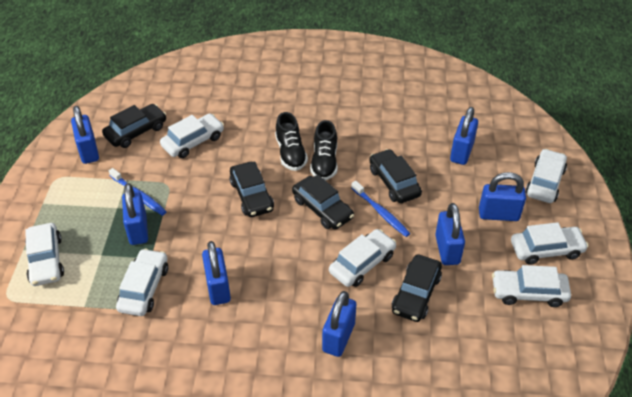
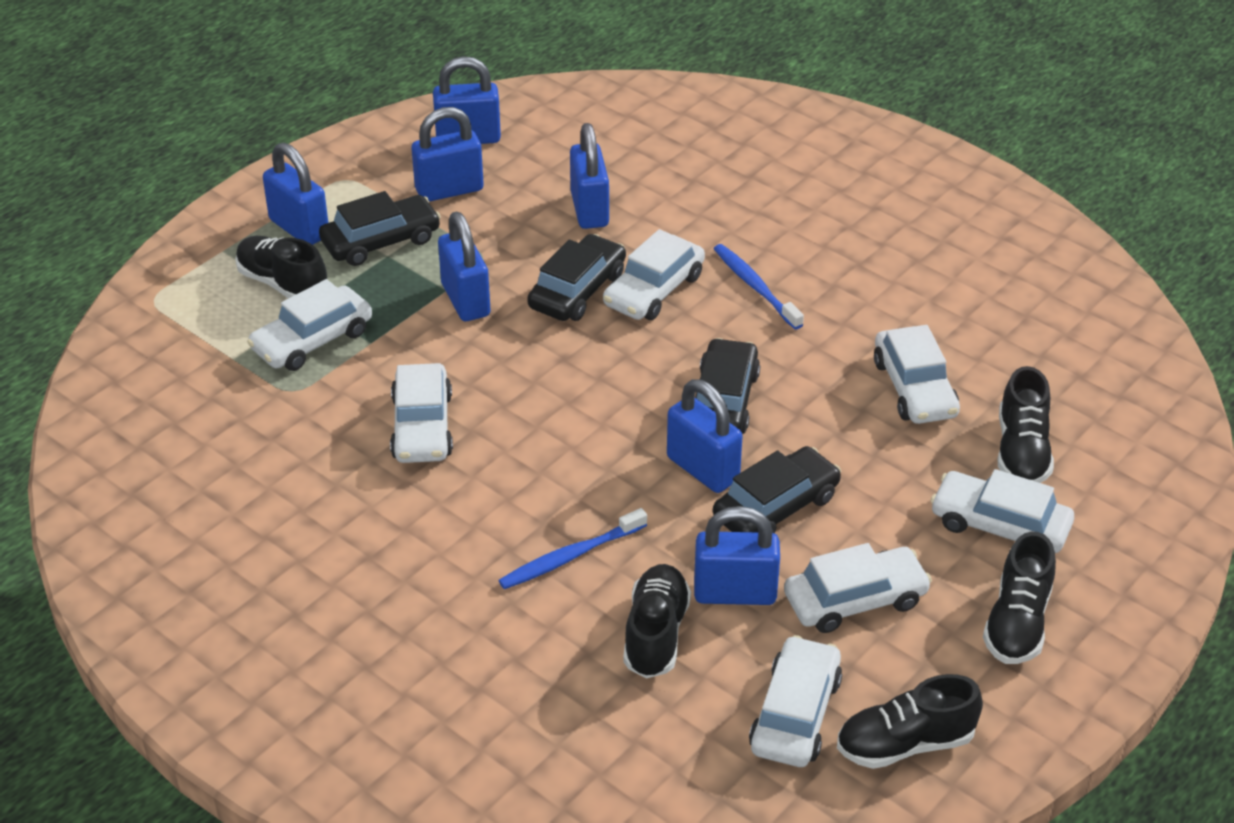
black car: [102,104,166,148] [230,162,274,217] [292,175,354,229] [369,149,422,203] [392,254,442,322] = 5 -> [319,191,441,266] [527,234,626,321] [695,338,760,434] [713,446,841,534] = 4
black shoe: [275,112,308,171] [310,120,338,180] = 2 -> [235,236,327,298] [624,564,691,678] [837,674,983,769] [983,532,1056,664] [998,366,1054,483] = 5

